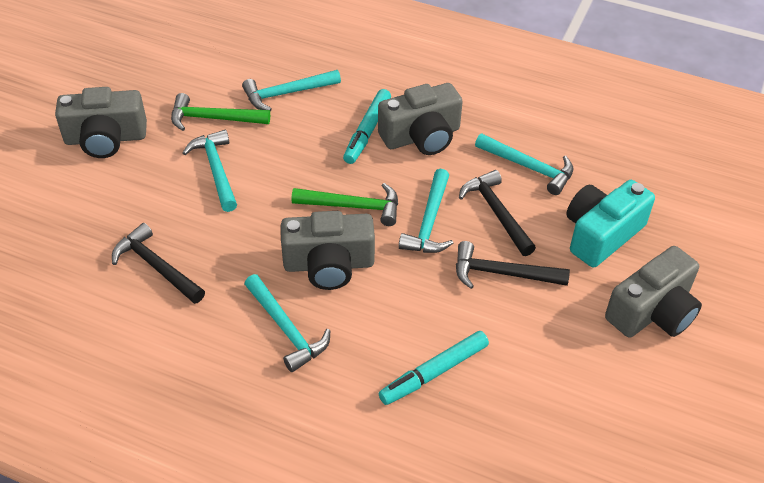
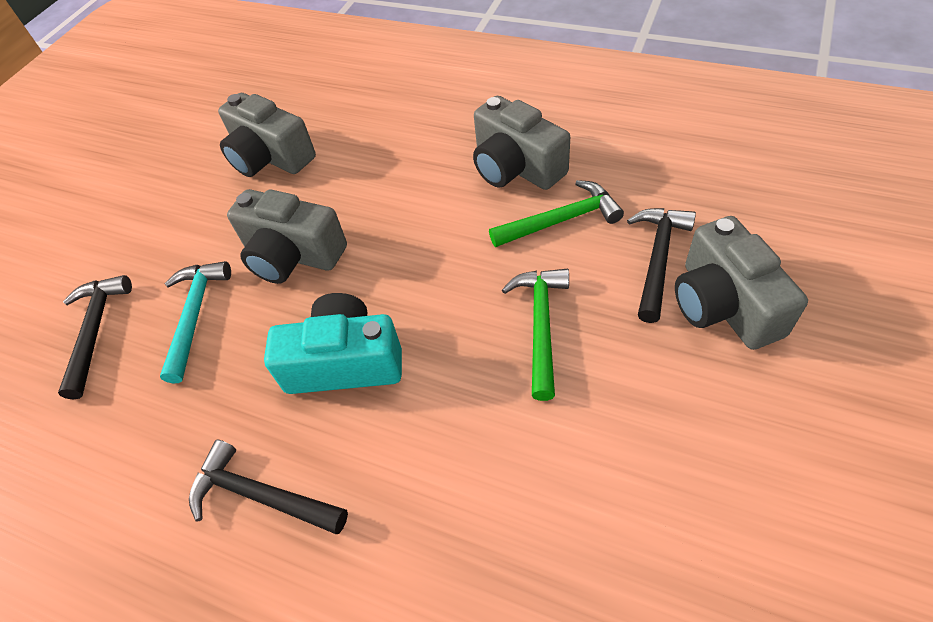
turquoise hammer: [183,130,237,212] [242,70,341,111] [244,274,330,372] [398,169,454,253] [475,134,573,195] = 5 -> [160,261,231,384] = 1
turquoise marker: [343,89,391,164] [378,331,489,405] = 2 -> none = 0

